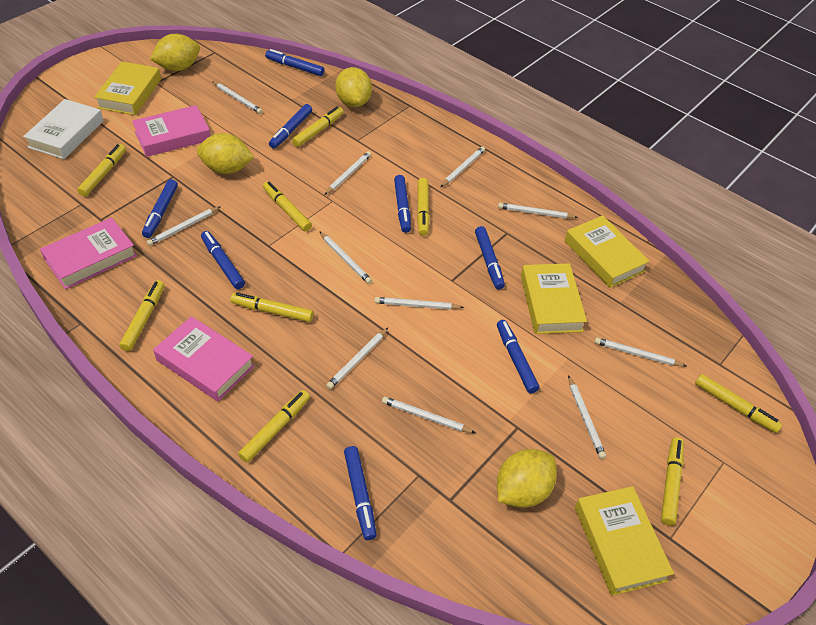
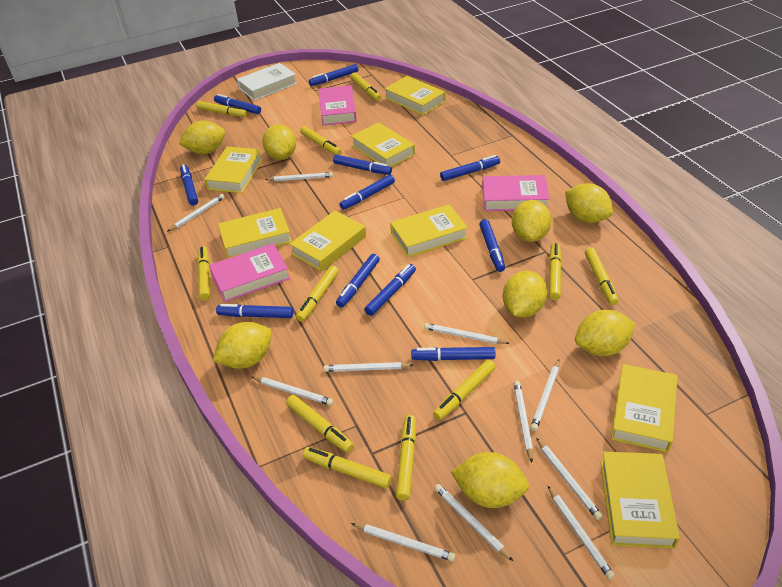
blue marker: [142,179,178,238] [201,231,245,289] [265,49,325,76] [269,104,312,149] [344,446,376,540] [394,175,411,233] [475,226,505,289] [497,320,539,393] = 8 -> [180,164,198,205] [214,94,261,114] [216,304,293,318] [309,64,358,86] [333,155,392,175] [336,254,380,307] [340,175,395,210] [364,264,416,316] [411,347,495,361] [440,155,500,181] [479,219,505,272] = 11
yellow book: [94,61,161,115] [521,263,587,334] [565,215,650,288] [575,486,674,596] = 4 -> [204,146,263,193] [218,208,292,258] [289,211,366,272] [351,122,415,167] [384,76,445,115] [390,204,468,257] [600,452,680,549] [611,364,678,453] = 8
yellow lemon: [150,34,200,71] [197,133,254,174] [335,67,372,107] [497,449,557,507] = 4 -> [179,120,225,154] [213,322,272,369] [262,124,296,160] [451,452,529,508] [503,271,547,317] [512,200,552,242] [565,183,613,223] [575,310,635,356] = 8
yellow marker: [77,144,126,197] [119,280,164,351] [230,293,314,322] [238,390,310,462] [263,181,312,232] [292,106,343,147] [417,178,430,236] [661,437,684,525] [695,374,783,433] = 9 -> [196,101,247,117] [197,246,210,300] [286,395,354,453] [296,265,339,322] [300,126,342,155] [303,447,392,488] [350,72,381,101] [396,415,416,501] [433,359,496,420] [549,243,562,300] [585,248,619,305] = 11

